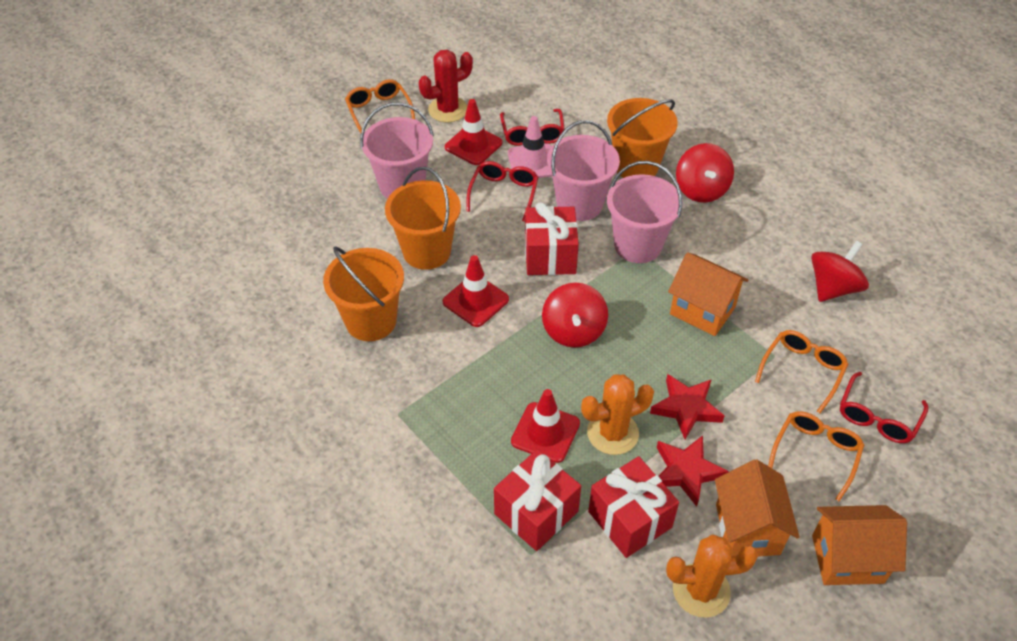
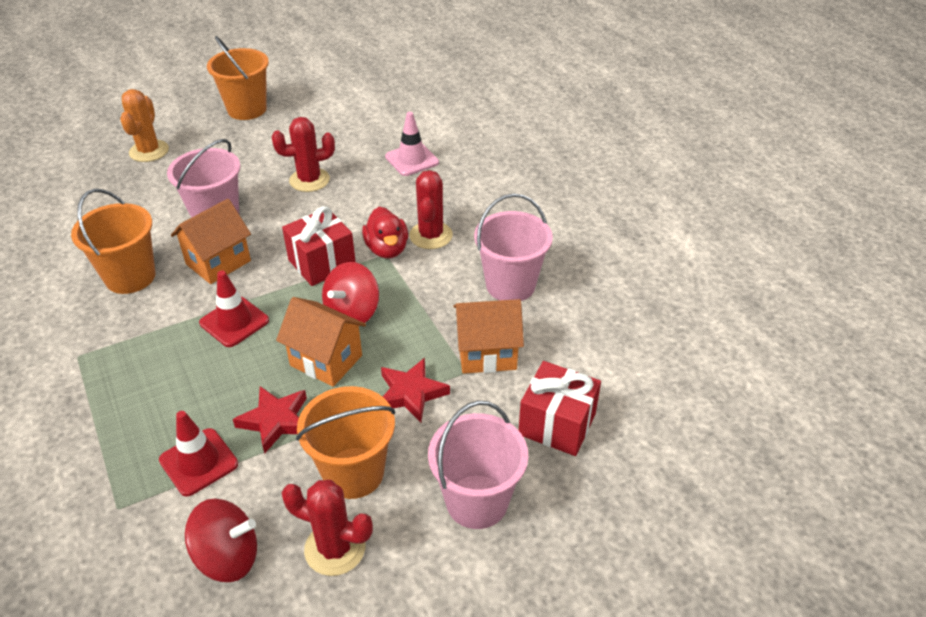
orange cactus: [581,374,654,455] [666,534,758,618] = 2 -> [120,89,169,162] = 1
orange glasses: [345,79,415,133] [755,330,848,413] [768,411,864,501] = 3 -> none = 0
red cactus: [419,50,473,123] = 1 -> [272,117,335,192] [282,480,373,576] [409,170,453,249] = 3
red duck: none = 0 -> [362,207,408,258] = 1
red gift: [494,449,581,551] [525,202,579,275] [588,456,679,558] = 3 -> [282,206,356,286] [519,361,601,456] = 2
red glasses: [466,161,538,222] [500,109,565,146] [840,372,928,443] = 3 -> none = 0
red spinning top: [542,283,608,348] [676,143,734,203] [811,241,869,302] = 3 -> [185,499,257,582] [322,262,379,326] = 2
red traffic cone: [443,255,509,327] [445,99,502,165] [511,389,580,463] = 3 -> [159,411,238,497] [199,271,269,347] = 2

